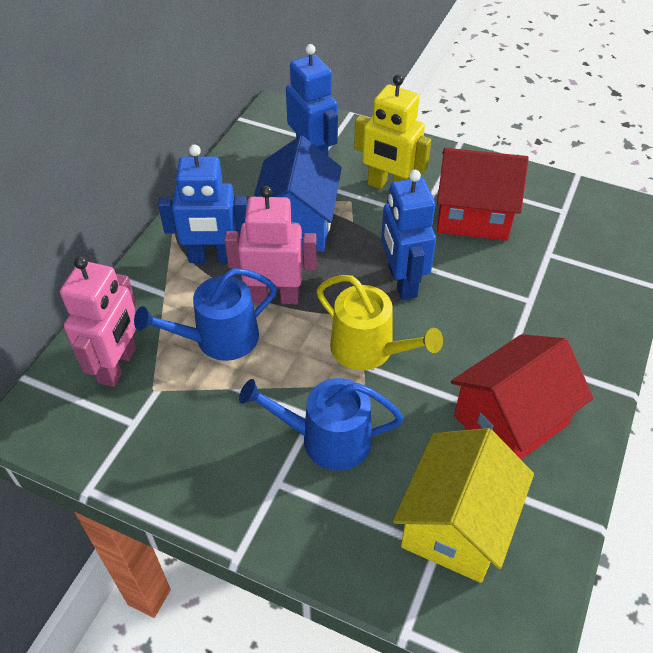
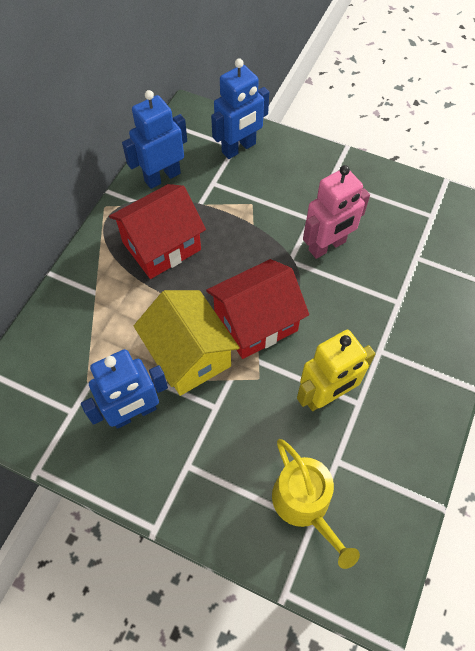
blue house: [254,136,342,252] = 1 -> none = 0
blue watering can: [134,268,277,361] [239,378,403,471] = 2 -> none = 0
pink robot: [60,256,136,387] [224,186,317,304] = 2 -> [303,165,370,259] = 1

